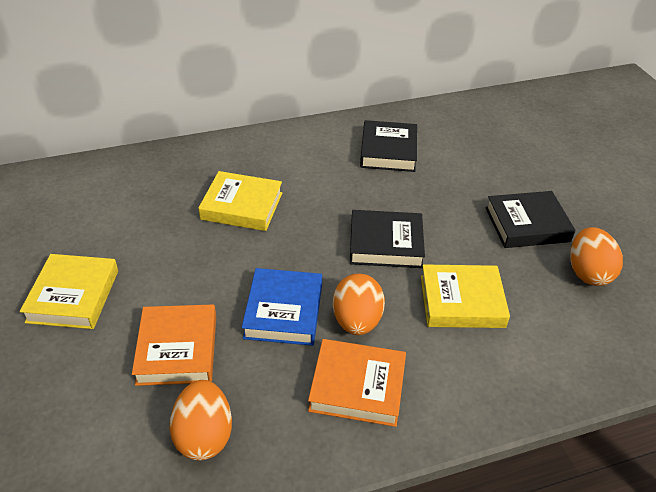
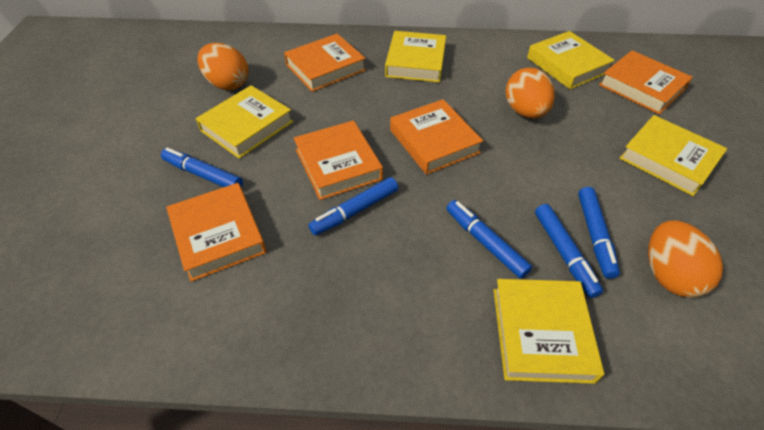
black book: [350,210,425,268] [360,120,417,172] [485,191,576,248] = 3 -> none = 0
blue book: [242,268,322,346] = 1 -> none = 0
blue marker: none = 0 -> [161,148,243,187] [308,177,398,236] [446,200,532,279] [535,204,603,298] [578,187,620,279] = 5
orange book: [132,304,216,386] [308,339,406,427] = 2 -> [166,183,267,282] [284,34,366,92] [294,120,383,200] [390,99,483,175] [599,50,693,114] = 5
yellow book: [20,254,118,329] [198,171,282,231] [421,264,510,328] = 3 -> [196,85,293,159] [385,31,446,82] [494,279,604,384] [527,31,615,89] [619,115,727,196] = 5

